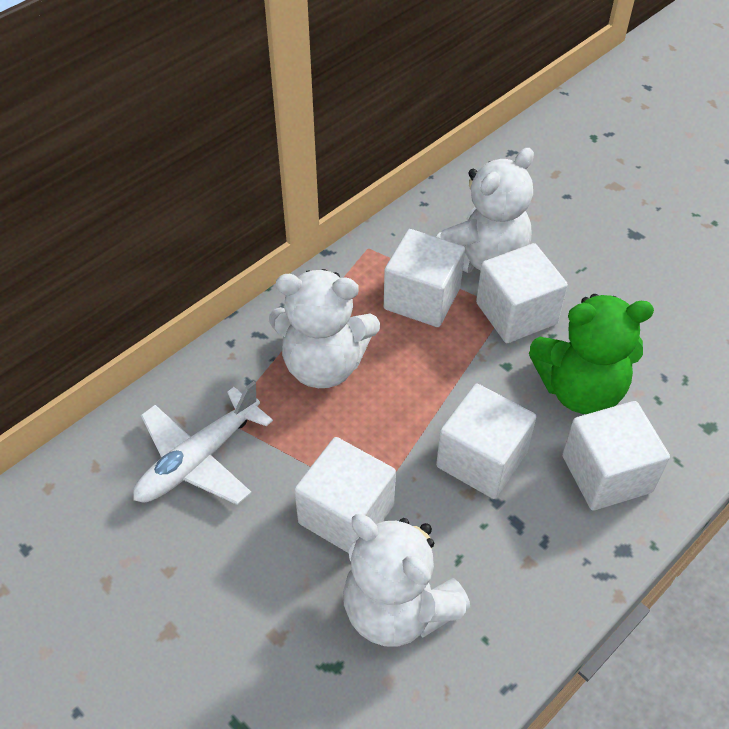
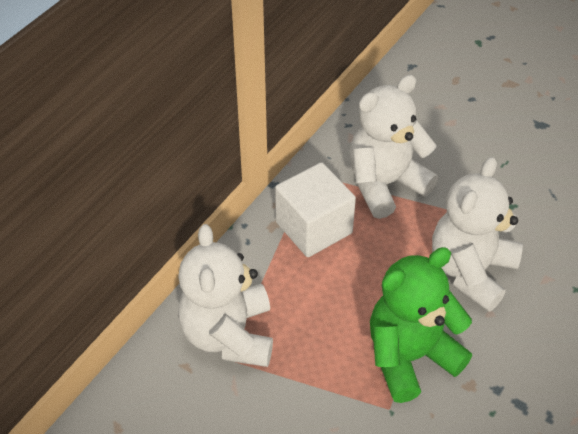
white cube: [294,437,396,553] [384,229,465,327] [436,384,536,499] [476,243,568,343] [562,401,670,511] = 5 -> [275,162,356,257] = 1
white plane: [133,381,273,505] = 1 -> none = 0

